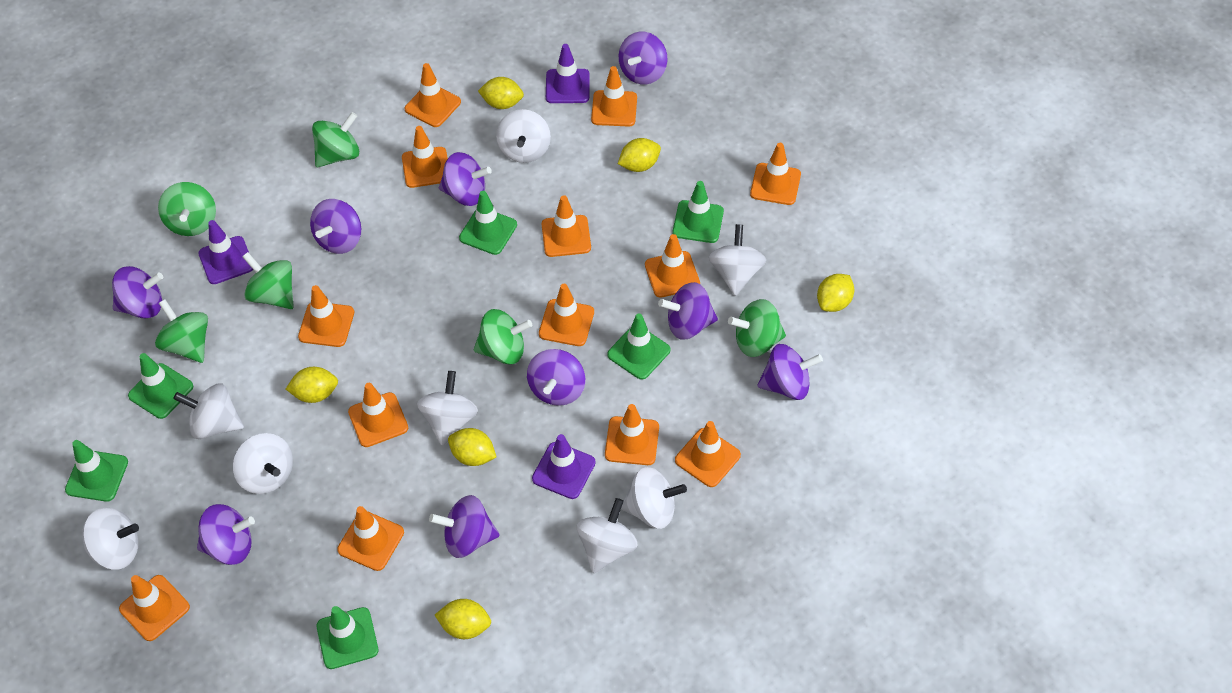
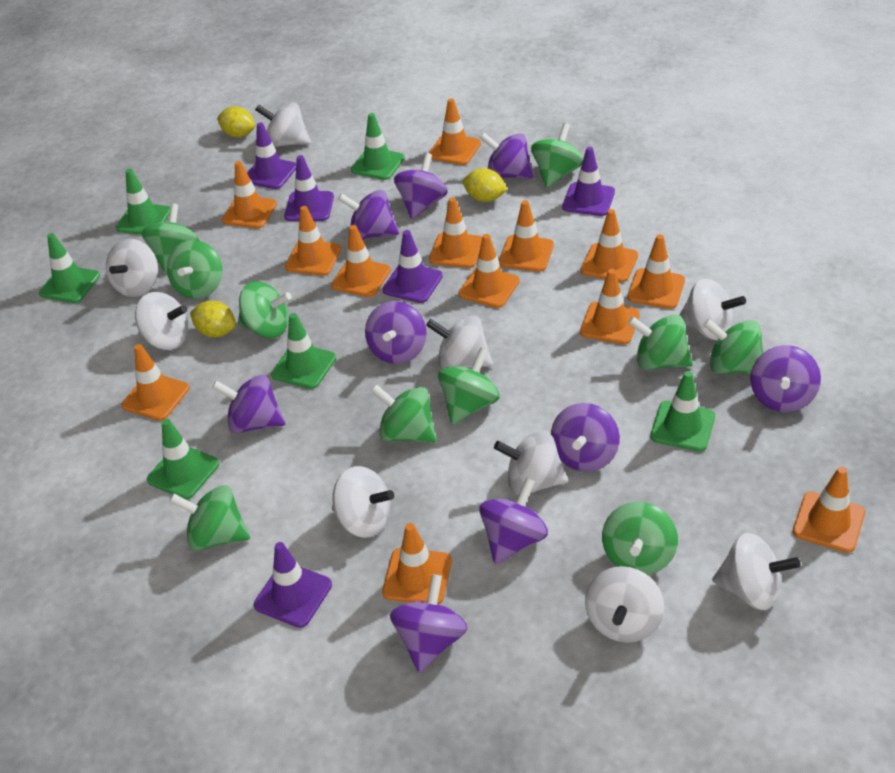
green spinning top: [155,299,208,363] [158,182,216,236] [242,252,294,309] [312,112,359,167] [474,309,532,364] [728,299,786,357] = 6 -> [141,204,199,273] [167,240,223,299] [169,485,250,551] [238,281,292,338] [371,384,437,443] [438,347,500,425] [531,123,583,188] [602,502,678,575] [628,314,693,370] [703,319,763,374] = 10
purple traffic cone: [198,220,253,284] [532,434,596,499] [546,44,590,103] = 3 -> [247,123,296,189] [254,542,332,628] [284,155,334,221] [382,230,443,303] [562,147,615,216] = 5
white spinning top: [82,508,139,570] [173,384,244,439] [233,433,293,494] [417,371,478,446] [496,109,551,163] [577,498,638,573] [621,467,687,529] [709,224,766,296] = 8 -> [106,239,158,297] [135,292,189,350] [255,102,311,147] [332,466,394,538] [426,316,493,369] [494,431,568,495] [585,566,664,643] [679,279,746,340] [712,533,801,610] = 9
yellow lemon: [286,367,338,403] [435,599,491,639] [448,428,497,466] [478,77,524,109] [618,138,661,172] [817,274,854,312] = 6 -> [190,301,236,337] [217,106,255,138] [463,168,508,202] = 3

